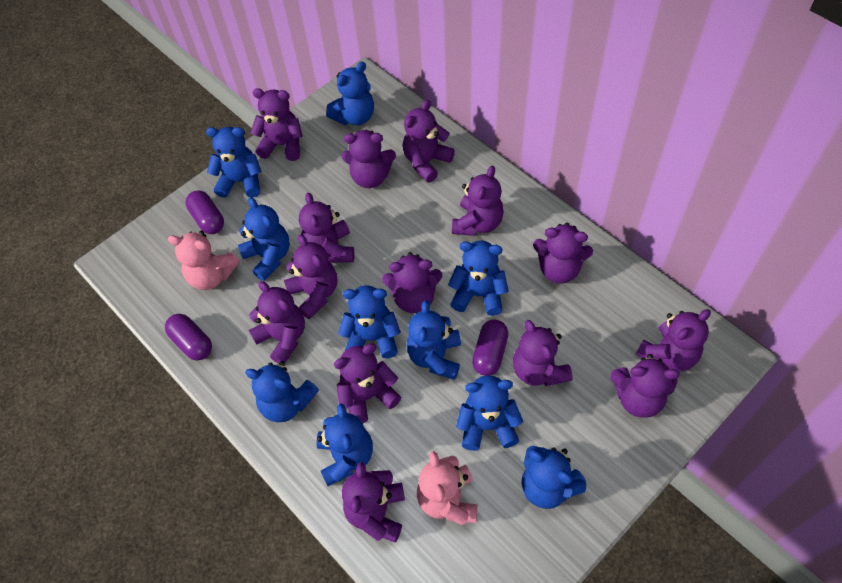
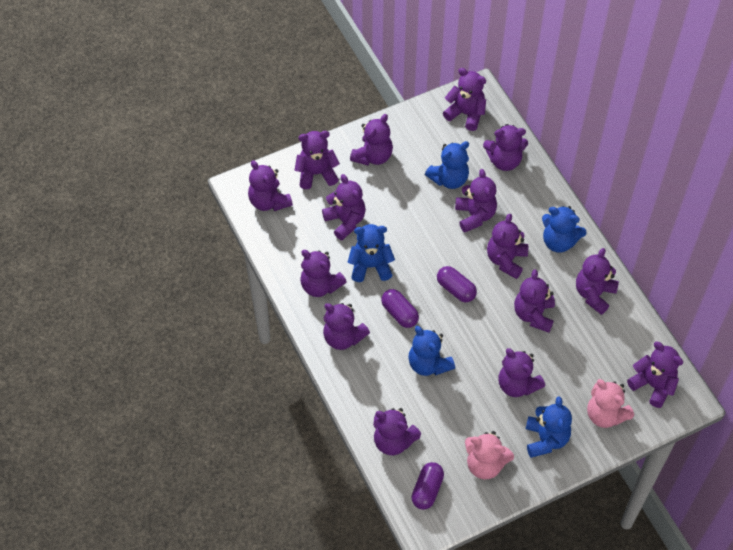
blue teddy bear: [206,127,262,198] [238,197,290,281] [245,361,319,422] [317,403,373,486] [326,62,374,125] [338,285,401,358] [407,300,461,380] [448,241,509,316] [456,375,523,451] [521,446,586,509] = 10 -> [348,224,395,282] [408,326,455,376] [425,141,469,189] [526,396,572,458] [542,206,587,253] = 5
purple teddy bear: [249,281,305,364] [250,88,303,161] [284,234,337,319] [299,193,354,263] [334,343,401,423] [342,130,396,188] [342,462,405,542] [382,252,442,313] [403,99,455,182] [452,166,504,236] [513,320,573,386] [533,223,593,284] [610,354,680,418] [636,309,711,371] = 14 -> [248,160,293,211] [295,131,340,189] [300,250,346,297] [322,174,366,240] [323,303,370,350] [350,114,393,165] [373,408,421,455] [443,68,486,131] [455,169,497,233] [483,124,528,171] [487,213,528,279] [498,348,545,397] [514,269,555,333] [576,248,619,315] [627,342,683,408] = 15

